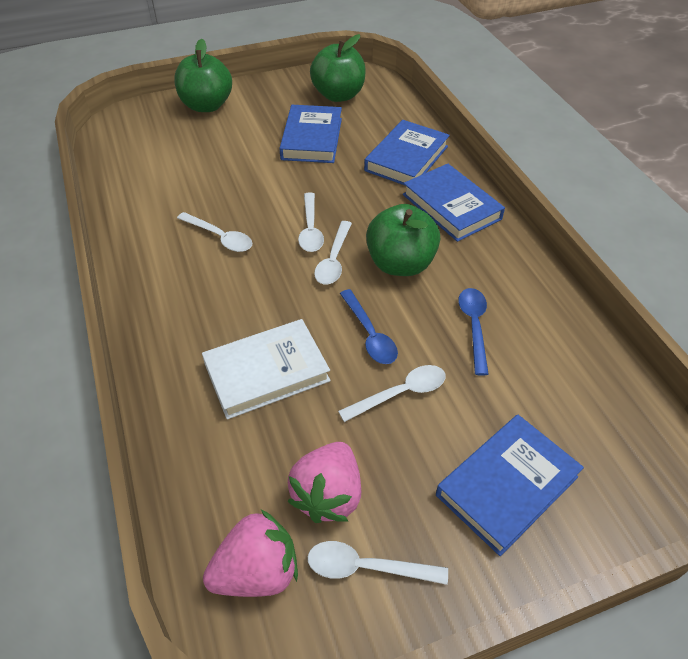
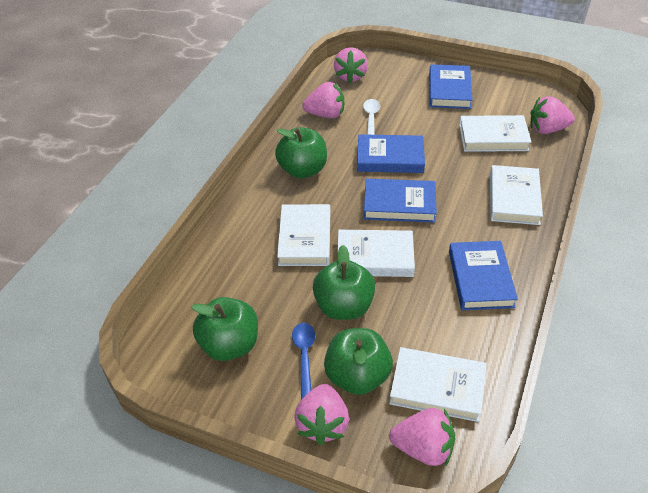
blue spoon: [340,289,398,364] [458,288,489,376] = 2 -> [292,323,315,400] = 1
green apple: [174,38,232,112] [310,34,366,102] [366,204,440,276] = 3 -> [191,297,258,361] [275,127,327,178] [313,245,375,320] [324,328,393,395] = 4
pink strawberry: [203,509,298,597] [288,442,361,523] = 2 -> [294,384,349,445] [302,82,344,118] [334,47,368,83] [389,408,455,466] [530,96,575,134] = 5
white book: [202,319,331,419] = 1 -> [277,204,330,266] [337,230,415,277] [389,347,487,422] [459,115,531,152] [490,165,543,225] = 5
white spoon: [177,212,252,252] [298,192,324,252] [308,541,448,585] [314,221,352,285] [338,365,446,422] = 5 -> [363,99,380,135] = 1

